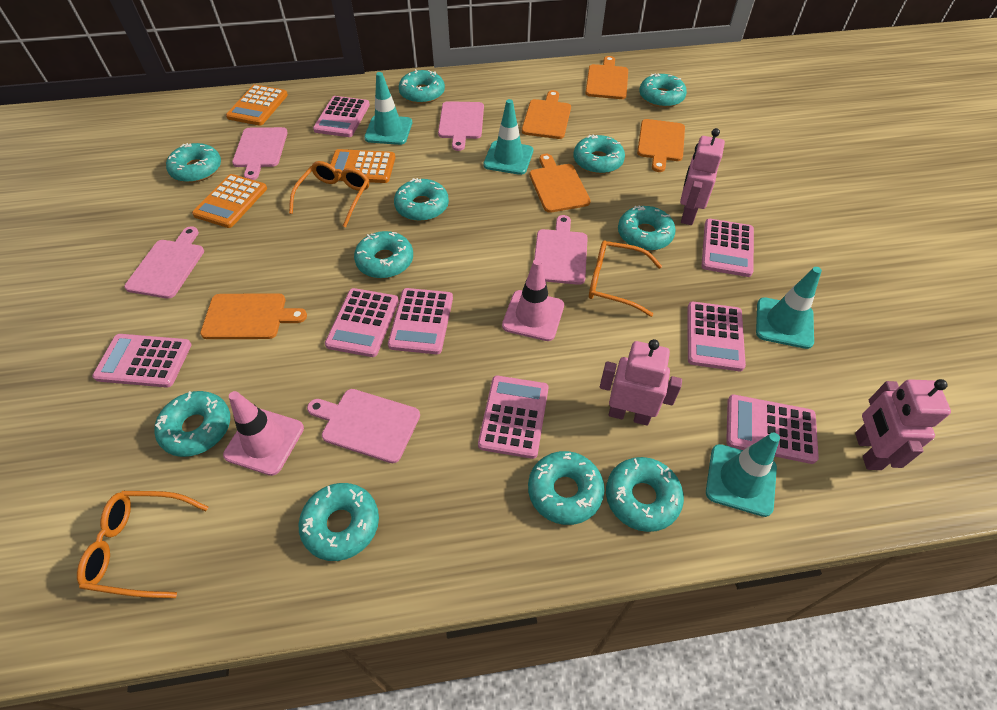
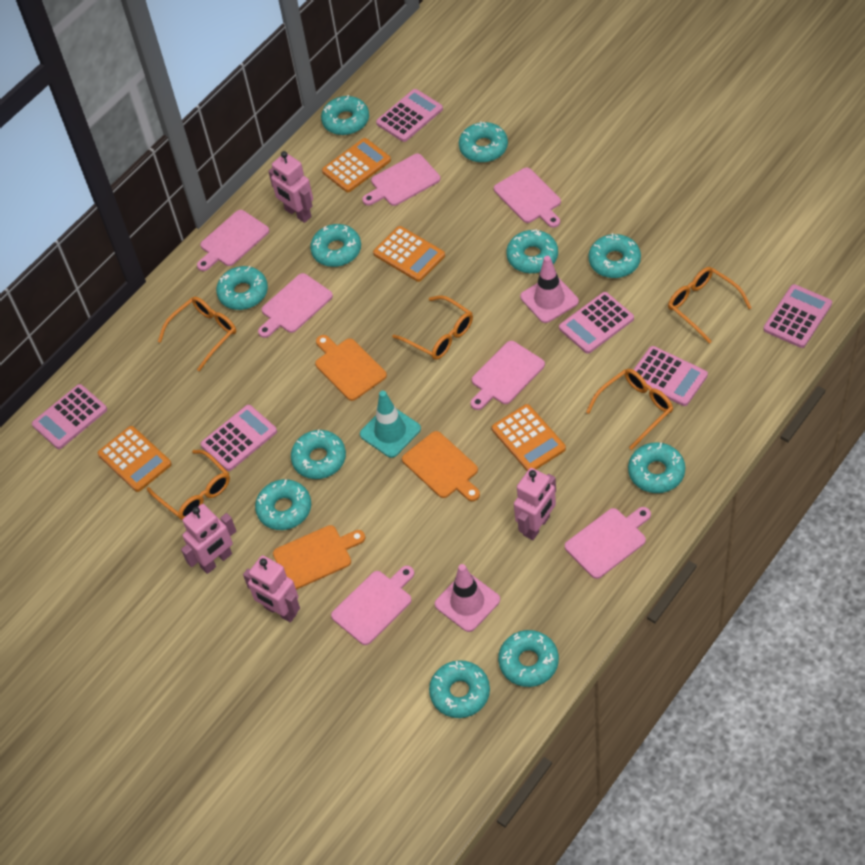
orange calculator: [192,174,267,228] [226,85,288,126] [330,149,395,183] = 3 -> [98,426,172,492] [322,138,391,192] [373,226,445,282] [492,404,566,471] = 4
orange cutting board: [200,293,307,339] [522,90,571,139] [530,154,591,213] [585,56,628,99] [637,119,685,172] = 5 -> [273,525,365,590] [315,335,387,401] [402,431,480,501] = 3
orange glasses: [77,491,208,598] [289,161,369,227] [589,240,662,317] = 3 -> [147,450,230,520] [158,297,236,371] [392,295,473,360] [586,369,673,450] [668,267,752,344] = 5
pink calculator: [92,334,191,387] [313,96,370,137] [325,288,399,357] [388,288,453,354] [478,376,549,459] [687,302,746,371] [702,219,754,277] [726,394,819,464] = 8 -> [32,384,107,449] [200,405,277,471] [376,89,443,142] [559,292,634,354] [633,346,708,406] [763,284,832,348] = 6
pink cutting board: [124,227,204,299] [232,127,288,180] [307,389,420,463] [438,101,484,151] [534,215,588,285] = 5 -> [197,210,269,271] [258,273,333,338] [331,566,414,645] [362,154,440,206] [471,341,545,410] [494,168,561,228] [565,507,651,579] = 7
pink robot: [600,339,682,426] [680,128,725,225] [855,379,951,470] = 3 -> [181,504,236,574] [243,555,300,622] [268,151,313,223] [514,468,556,540] = 4
turquoise traffic cone: [364,72,412,145] [483,99,533,175] [706,432,780,517] [756,267,822,349] = 4 -> [360,391,421,458] = 1

